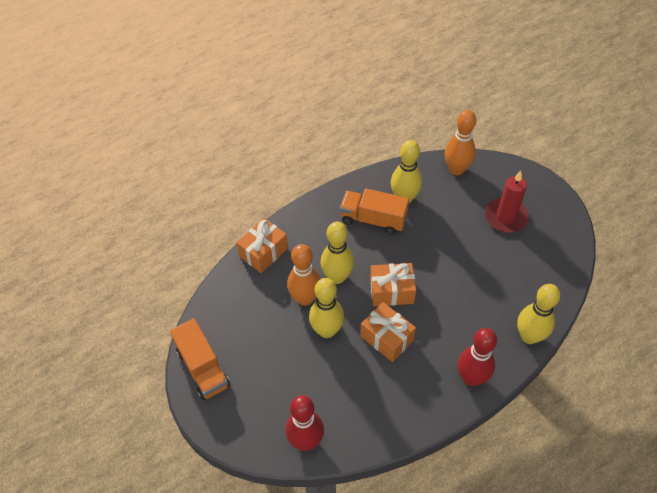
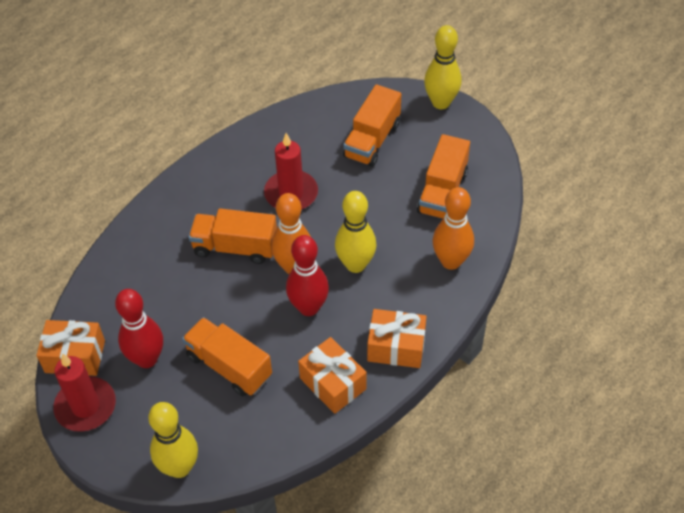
orange truck: [170,318,230,400] [340,189,409,235] = 2 -> [182,317,272,396] [189,208,277,264] [343,84,401,167] [417,134,470,219] = 4
red candle: [485,171,529,233] = 1 -> [53,353,116,432] [264,133,318,210] = 2
yellow bowling pin: [309,278,344,338] [320,222,354,284] [391,140,422,203] [517,284,560,344] = 4 -> [148,402,198,478] [335,191,376,273] [424,25,462,109] = 3

